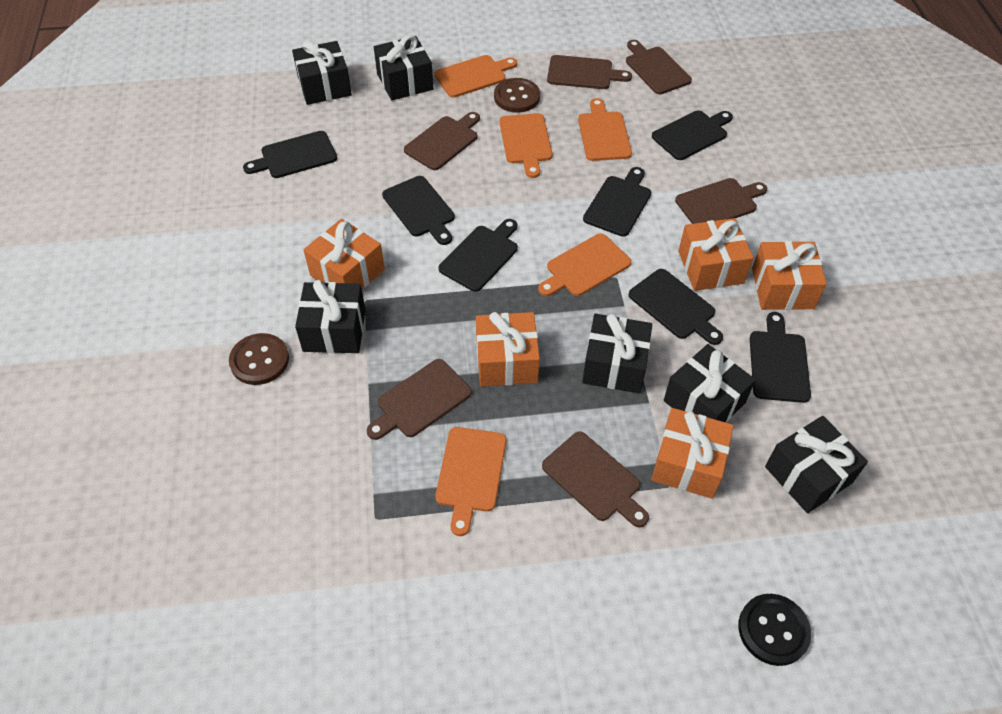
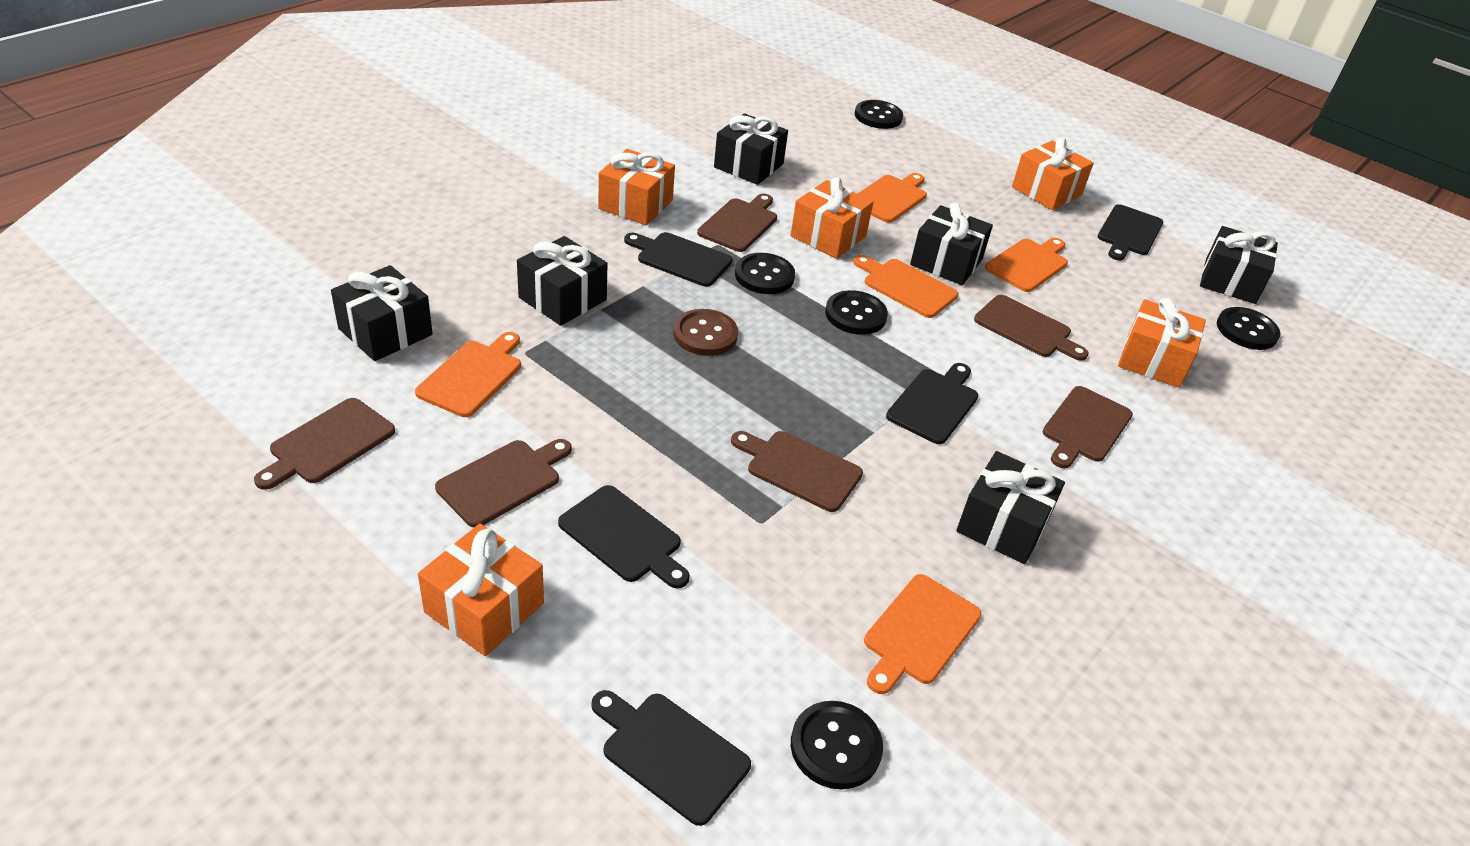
black button: [738,594,811,666] = 1 -> [735,253,795,294] [791,701,883,789] [825,290,888,335] [855,100,903,129] [1217,307,1281,350] = 5
black cutting board: [243,131,337,178] [382,176,455,245] [439,219,518,292] [583,167,651,237] [629,269,723,345] [652,110,733,160] [750,312,811,403] = 7 -> [558,485,690,589] [591,690,751,826] [624,232,732,287] [886,363,979,444] [1098,204,1163,260] = 5
brown button: [229,333,289,385] [494,78,540,113] = 2 -> [673,309,738,356] = 1

